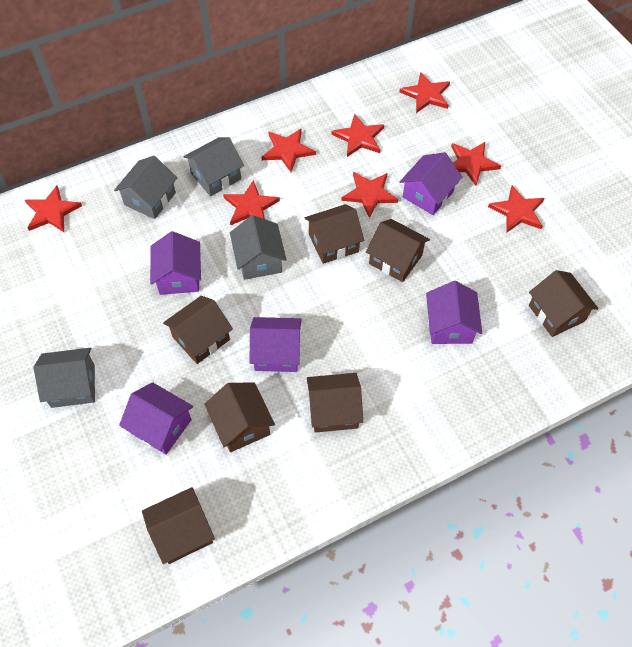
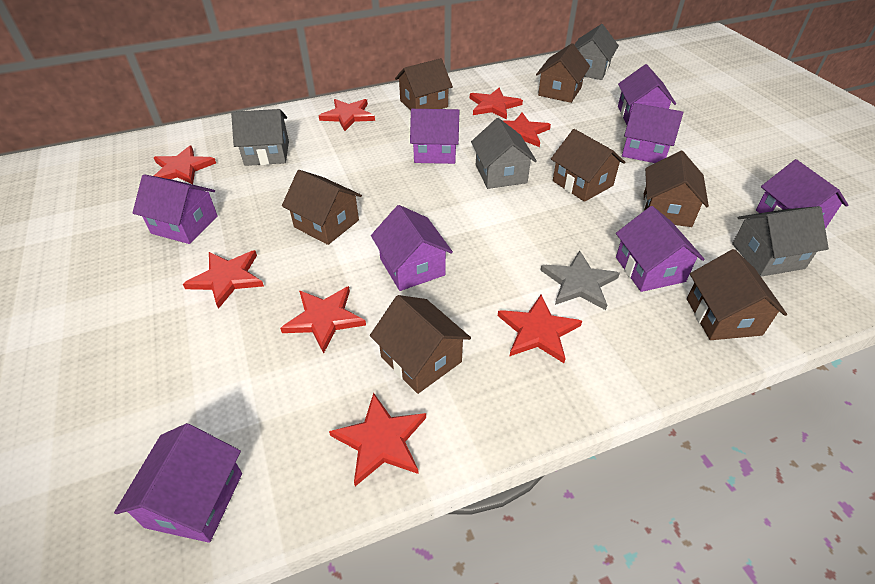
grey star: none = 0 -> [540,250,620,310] = 1
purple house: [119,382,193,454] [150,231,201,295] [250,317,301,372] [400,152,462,215] [426,281,482,344] = 5 -> [114,423,242,543] [133,174,218,244] [371,205,453,291] [410,109,459,164] [616,206,705,292] [618,64,676,125] [622,103,683,163] [756,159,848,228] = 8

